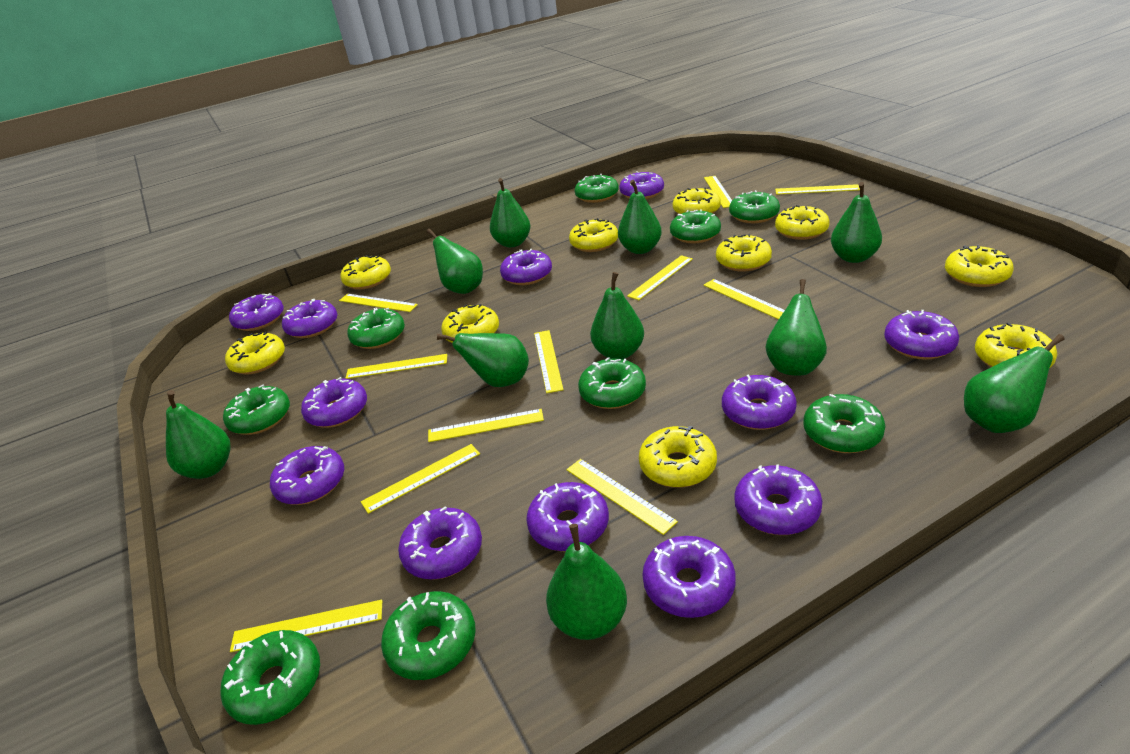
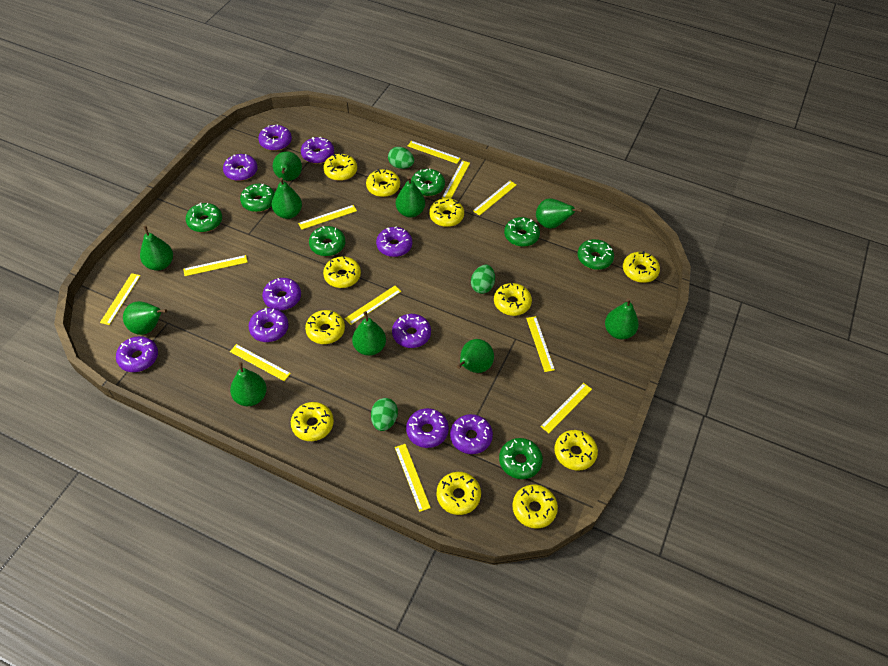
green donut: [221,630,320,725] [223,385,290,435] [347,308,405,349] [381,591,476,680] [575,174,619,203] [578,357,646,409] [670,209,721,243] [729,190,780,223] [803,394,885,453] = 9 -> [186,202,222,232] [240,184,275,212] [309,226,345,256] [411,168,445,196] [499,438,543,479] [504,217,540,247] [578,239,614,270] = 7
green egg: none = 0 -> [371,398,398,431] [388,147,414,169] [471,265,495,294] = 3
purple donut: [229,293,284,331] [270,446,344,505] [282,299,338,338] [301,377,367,428] [398,506,482,580] [500,249,552,285] [526,482,609,551] [619,171,664,199] [642,536,736,618] [722,375,797,430] [734,464,822,535] [884,310,959,360] = 12 -> [116,336,158,372] [223,154,258,181] [248,308,289,342] [258,124,292,151] [262,278,301,310] [301,137,334,164] [376,227,412,257] [392,314,431,348] [406,408,449,448] [450,414,493,454] = 10
yellow donut: [225,332,285,374] [340,255,391,290] [441,304,499,343] [569,218,618,252] [639,426,717,488] [673,187,721,214] [716,234,772,272] [775,205,830,240] [945,245,1014,287] [975,322,1057,367] = 10 -> [291,402,334,441] [305,310,345,344] [323,153,357,181] [323,256,361,288] [366,169,400,197] [429,198,464,227] [437,472,481,515] [494,283,532,316] [512,485,558,528] [554,430,598,471] [623,251,660,283] = 11

